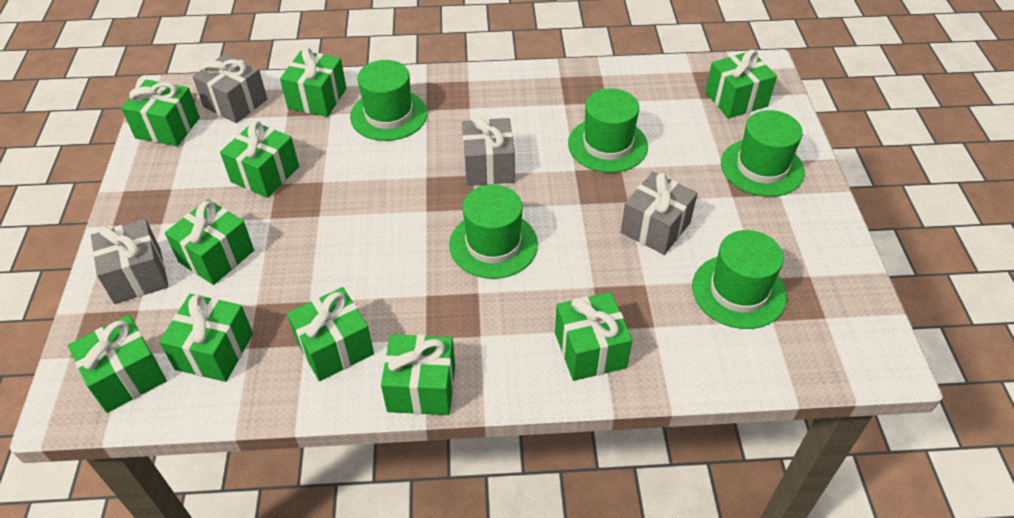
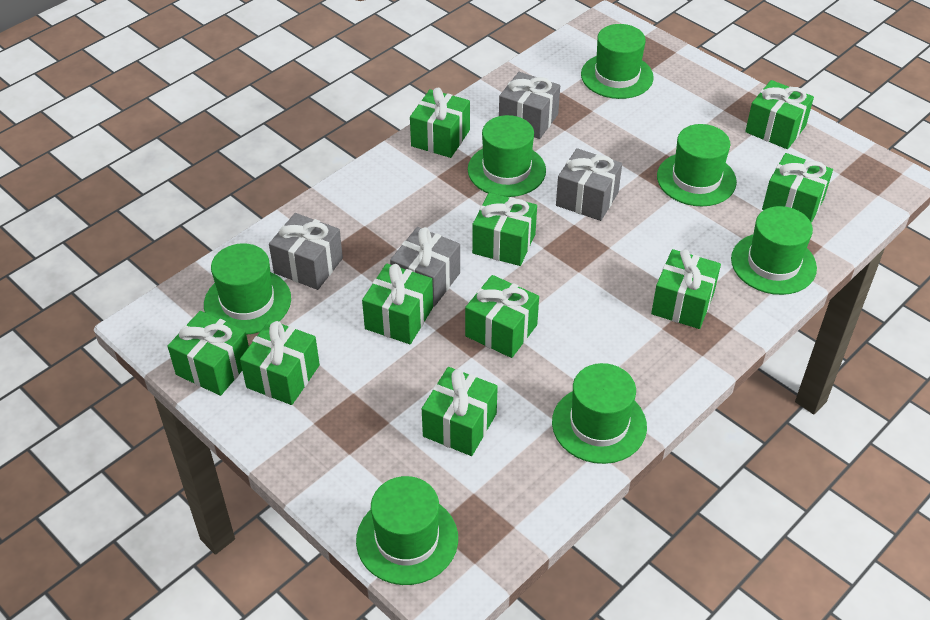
green hat: [350,60,427,141] [449,185,538,279] [568,88,648,173] [692,230,787,329] [721,110,804,197] = 5 -> [204,243,291,335] [356,476,458,585] [468,115,546,197] [552,363,647,464] [581,24,654,99] [657,124,737,206] [731,206,817,295] = 7

